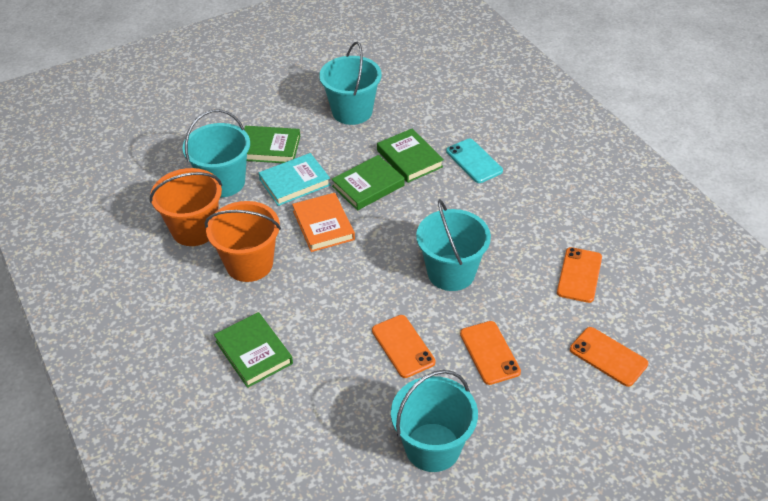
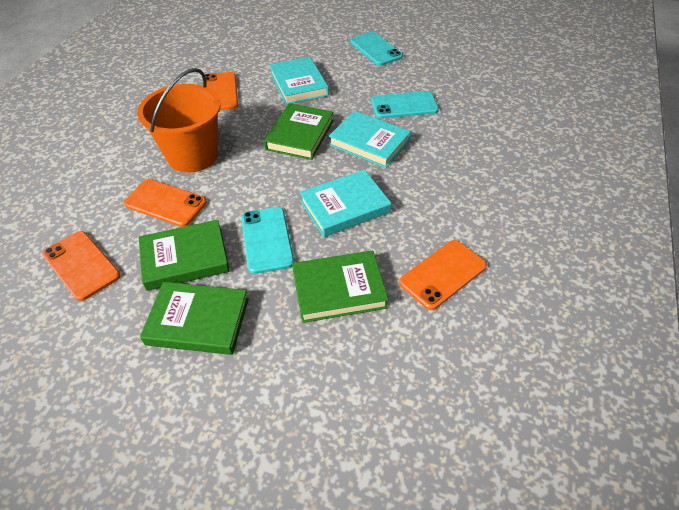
orange book: [292,193,355,252] = 1 -> none = 0
orange bucket: [150,168,222,246] [205,201,281,282] = 2 -> [137,68,221,173] = 1
turquoise book: [259,153,330,206] = 1 -> [270,57,329,105] [300,170,391,237] [329,111,411,168] = 3
turquoise bucket: [183,109,250,197] [319,42,382,125] [391,370,478,472] [416,199,491,291] = 4 -> none = 0
turquoise phone: [446,139,503,183] = 1 -> [241,207,294,274] [350,32,403,66] [371,91,439,119] = 3

